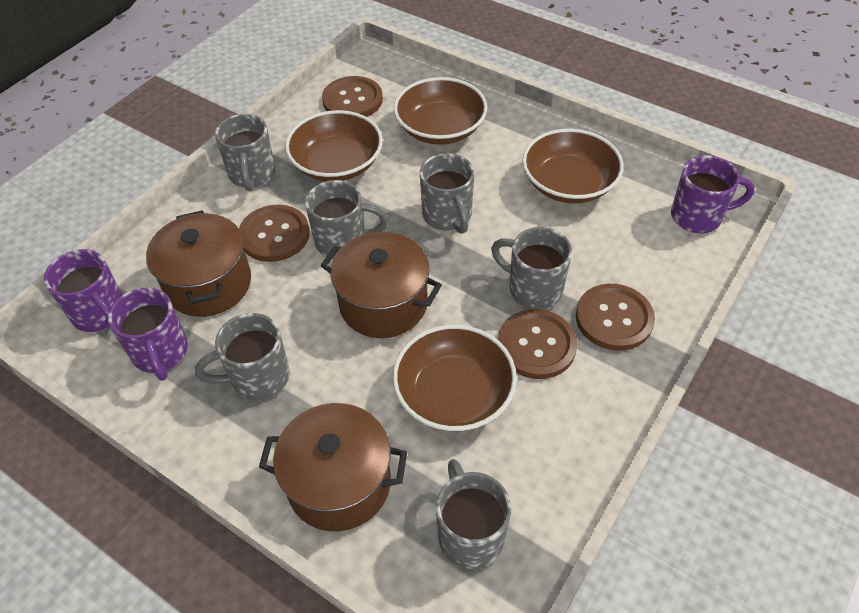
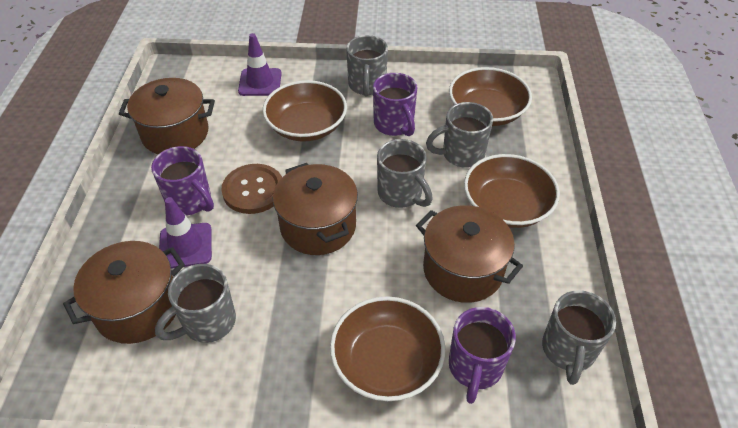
brown button: [239,205,310,262] [322,76,383,117] [498,309,577,379] [576,284,655,351] = 4 -> [221,164,282,214] = 1
brown pot: [146,210,251,317] [259,403,407,531] [321,232,442,338] = 3 -> [63,241,185,344] [119,78,215,154] [273,163,358,255] [416,205,523,303] = 4
grey mug: [195,313,290,400] [215,114,276,191] [305,180,388,259] [420,153,474,234] [436,459,511,569] [491,227,572,309] = 6 -> [155,264,236,343] [346,35,388,97] [377,139,433,208] [426,102,493,168] [542,290,616,385] = 5
purple traffic cone: none = 0 -> [159,197,212,269] [238,33,282,96] = 2

